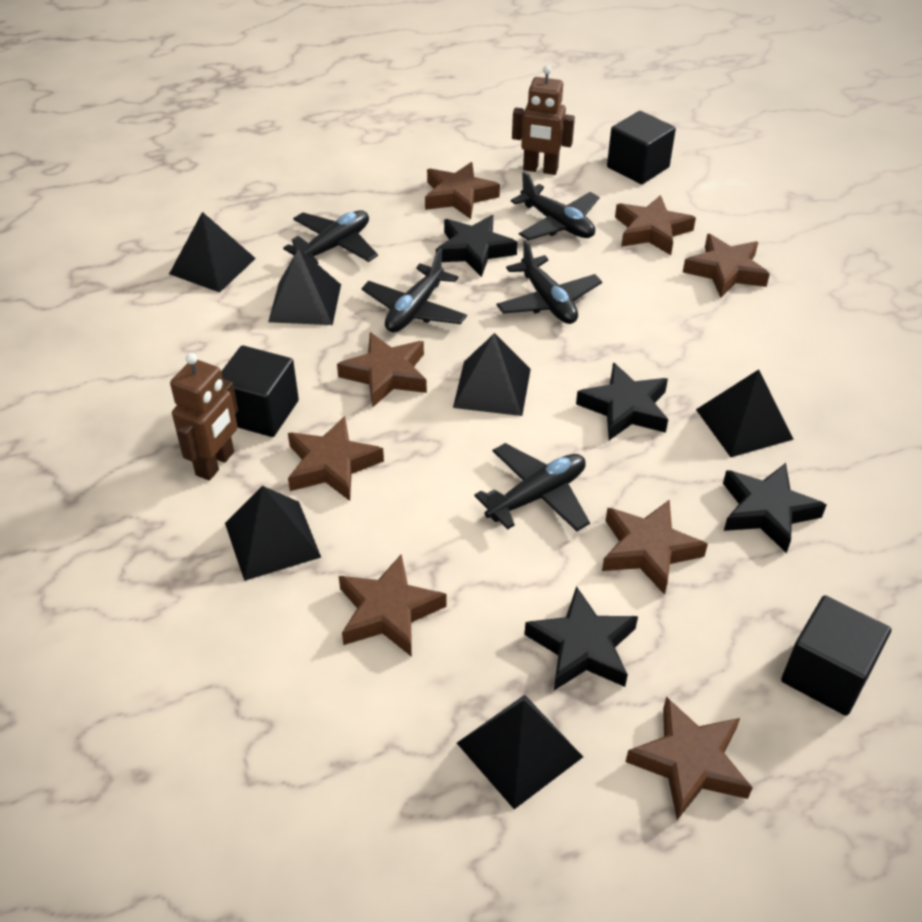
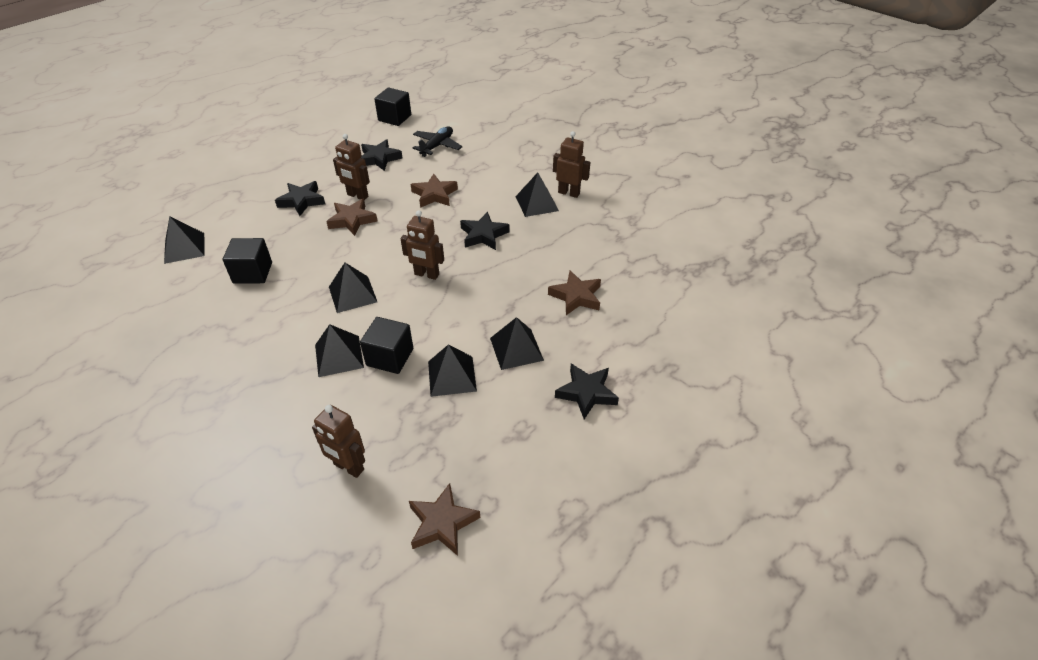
black plane: [283,210,378,264] [361,249,467,332] [474,443,590,531] [497,240,602,324] [511,172,599,240] = 5 -> [413,126,462,157] = 1
brown robot: [170,353,238,481] [512,65,575,175] = 2 -> [312,405,365,478] [333,134,370,200] [401,210,444,280] [553,131,590,198] = 4
brown star: [288,416,384,501] [337,332,427,408] [339,554,447,657] [425,162,500,219] [602,499,708,595] [615,195,696,255] [626,697,753,820] [683,234,770,298] = 8 -> [326,199,377,236] [409,483,480,556] [411,174,458,208] [548,271,601,315] = 4

